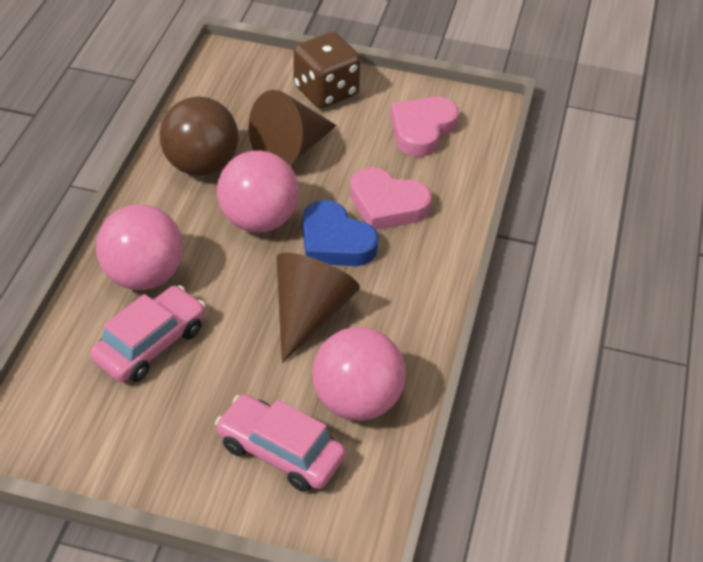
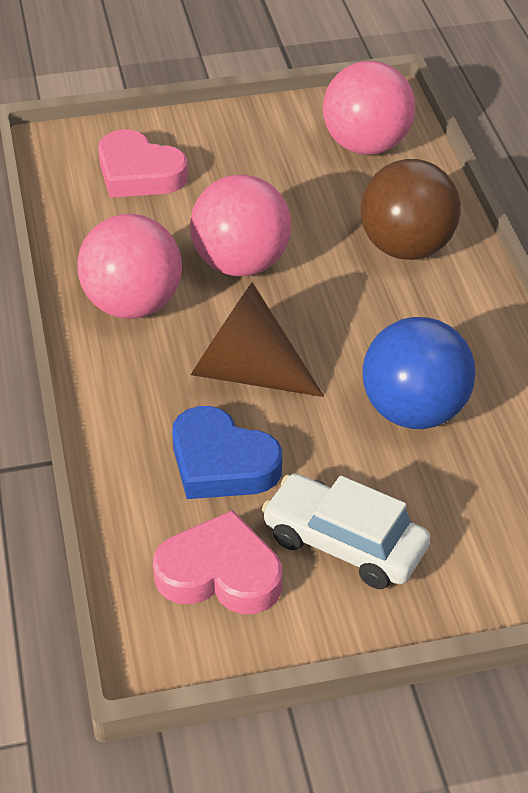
blue ball: none = 0 -> [362,317,475,429] = 1
brown cone: [249,90,337,165] [277,253,360,363] = 2 -> [191,282,324,397] = 1
brown dice: [293,32,361,108] = 1 -> none = 0
pink car: [90,285,205,382] [215,394,346,492] = 2 -> none = 0
white car: none = 0 -> [262,473,430,589] = 1

